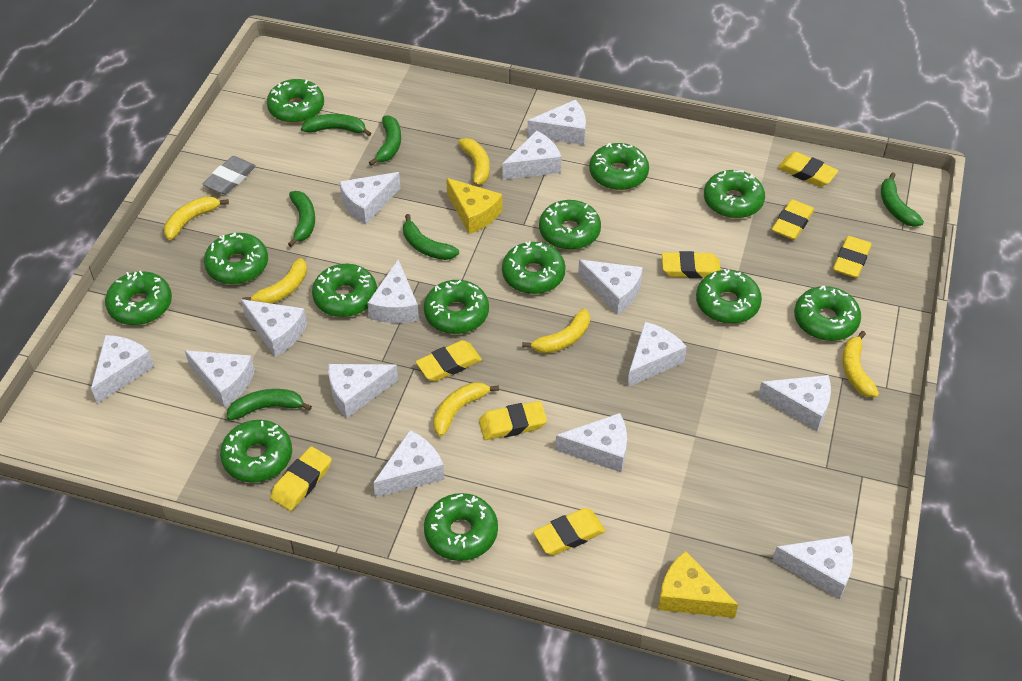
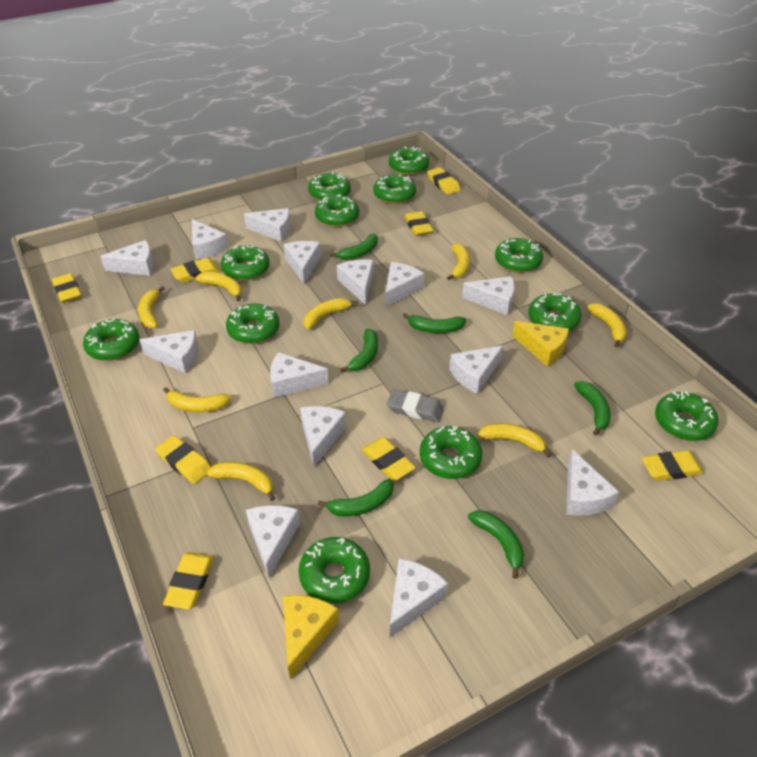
green donut: [105,271,172,325] [204,233,268,284] [220,420,292,483] [267,79,324,123] [312,264,377,317] [424,280,489,334] [424,493,498,561] [502,241,566,294] [539,200,601,250] [589,143,649,190] [696,269,762,324] [704,170,765,218] [794,286,861,341] = 13 -> [83,319,140,361] [221,245,270,281] [226,303,279,344] [299,537,370,604] [308,172,351,201] [315,194,359,227] [373,174,416,204] [389,146,429,175] [420,426,482,479] [495,238,543,273] [528,293,582,331] [655,391,718,441] = 12
yellow banana: [164,196,229,240] [242,258,307,304] [433,382,499,436] [458,138,490,186] [522,308,590,354] [842,331,879,397] = 6 -> [138,286,165,328] [163,387,231,412] [195,272,242,301] [207,462,275,501] [304,298,358,329] [447,243,470,280] [478,423,551,458] [587,303,627,347] = 8

